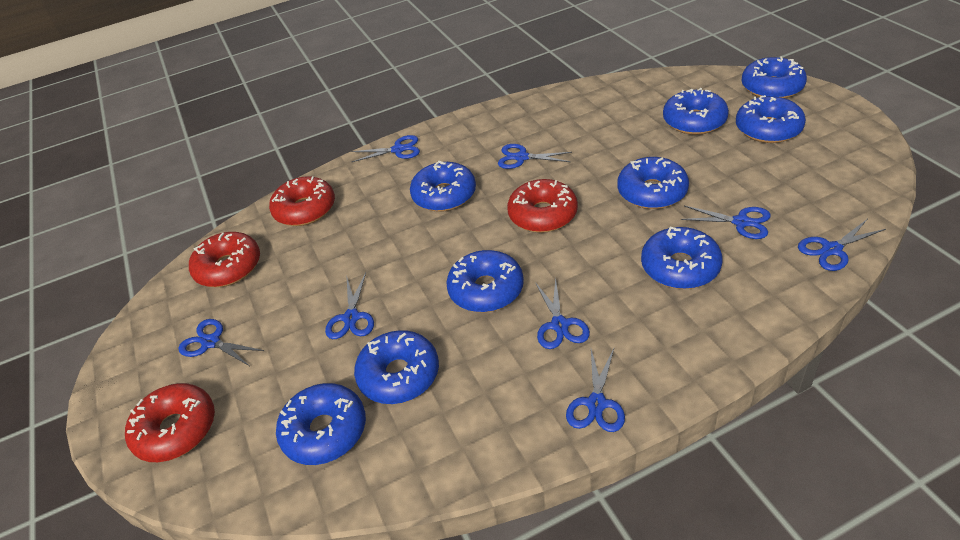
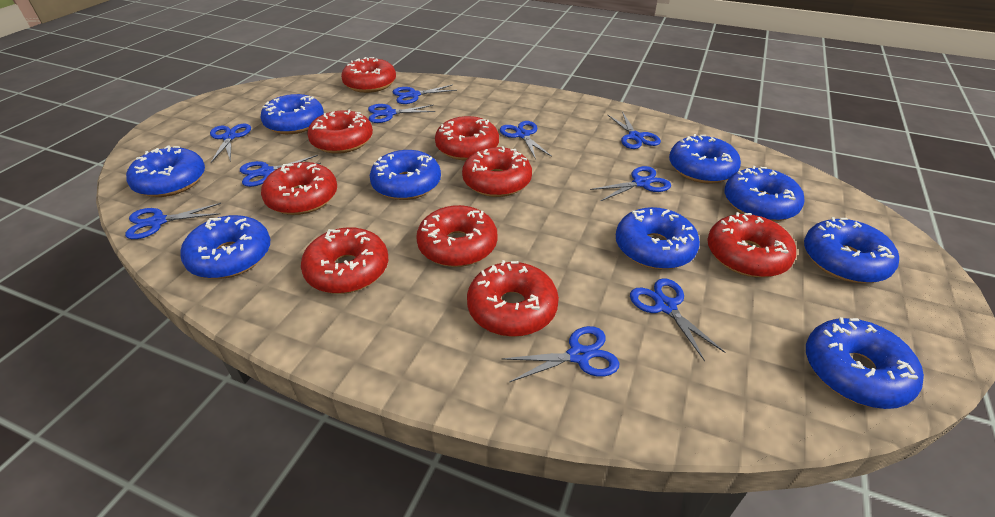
blue scissors: [178,319,264,366] [325,273,374,339] [351,135,420,162] [498,144,572,169] [535,277,590,349] [566,349,625,432] [680,206,771,239] [798,219,886,271] = 8 -> [125,203,221,239] [210,123,251,163] [240,155,321,187] [368,104,435,123] [393,85,457,104] [500,121,552,159] [502,326,619,382] [590,166,671,201] [608,112,661,149] [630,278,725,361] = 10
red donut: [125,383,215,462] [189,232,260,287] [269,176,335,226] [507,179,578,233] = 4 -> [261,162,337,215] [301,227,388,294] [307,109,373,154] [341,57,396,93] [416,205,497,267] [435,116,499,160] [462,146,532,197] [467,260,559,337] [707,212,796,277] = 9

